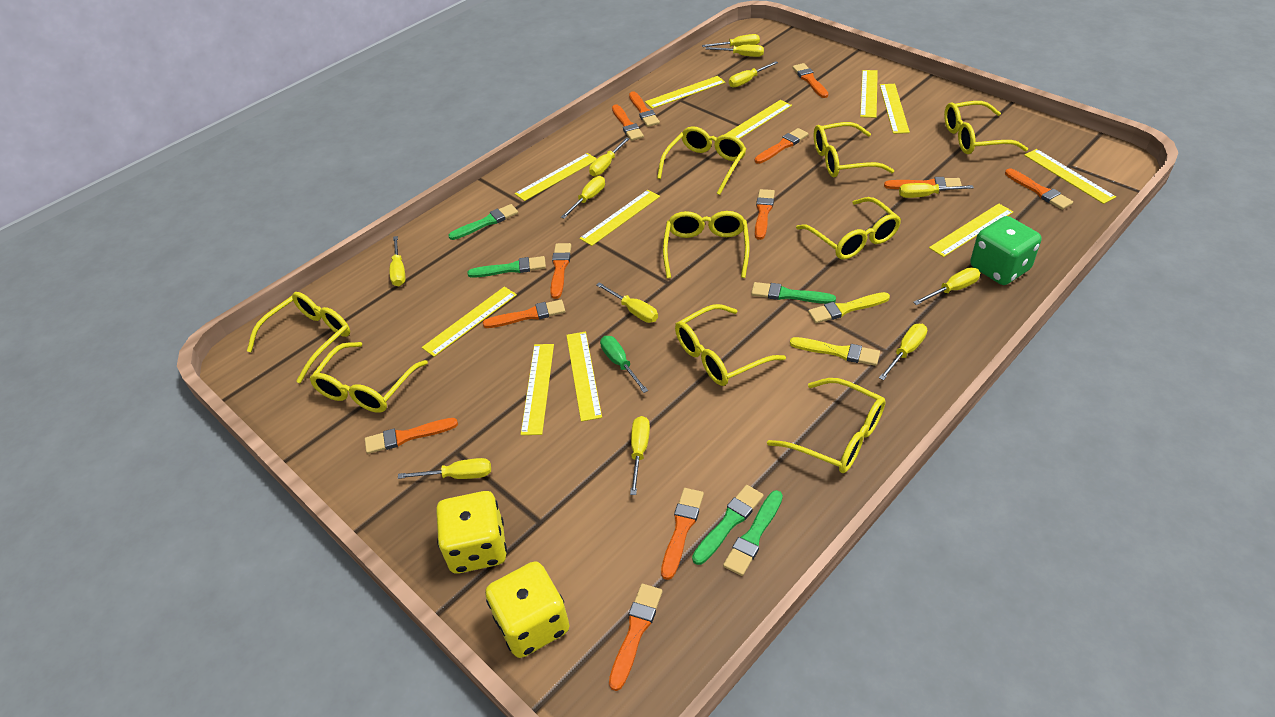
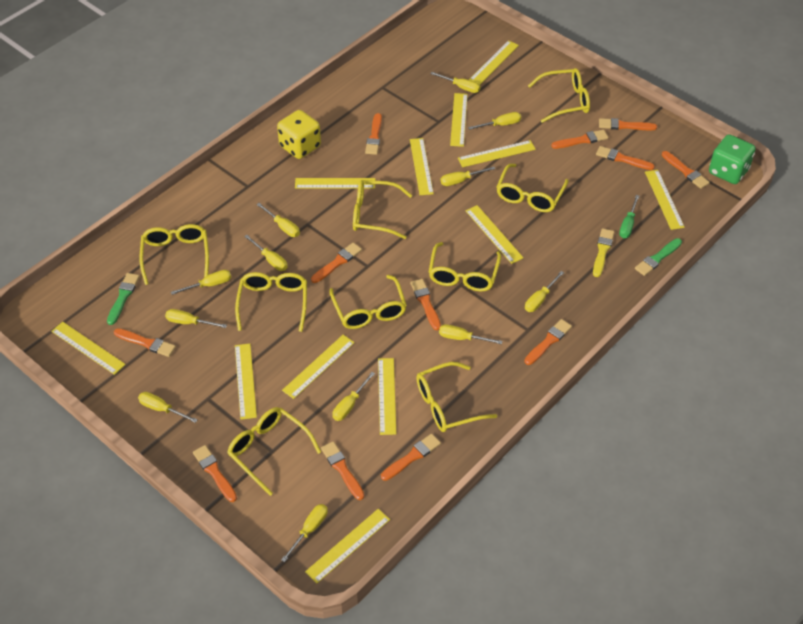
green brush: [448,204,518,240] [468,256,546,278] [692,485,764,565] [723,490,783,576] [751,282,836,304] = 5 -> [107,273,140,325] [635,238,682,276] = 2
yellow brush: [790,337,880,366] [808,292,890,323] = 2 -> [593,228,614,277] = 1
yellow dice: [436,491,507,574] [485,561,569,658] = 2 -> [277,110,321,159] = 1
yellow ruler: [422,287,517,357] [515,153,597,201] [521,344,554,435] [566,332,602,422] [579,190,660,246] [645,76,725,109] [724,100,792,139] [860,70,878,118] [880,84,910,134] [929,203,1013,257] [1024,149,1116,204] = 11 -> [51,322,126,375] [235,344,257,420] [282,335,355,399] [295,178,375,189] [305,509,390,583] [378,358,396,435] [410,138,434,195] [450,93,468,147] [458,140,536,167] [466,205,524,264] [469,40,519,85] [645,170,685,230] = 12

